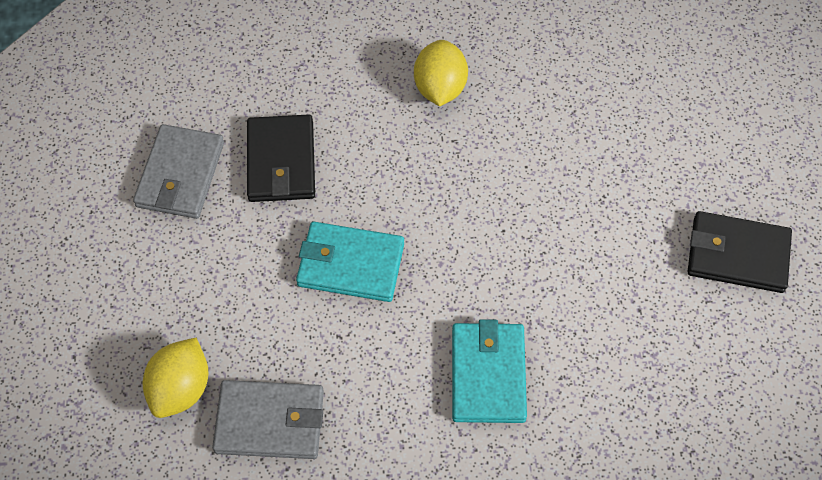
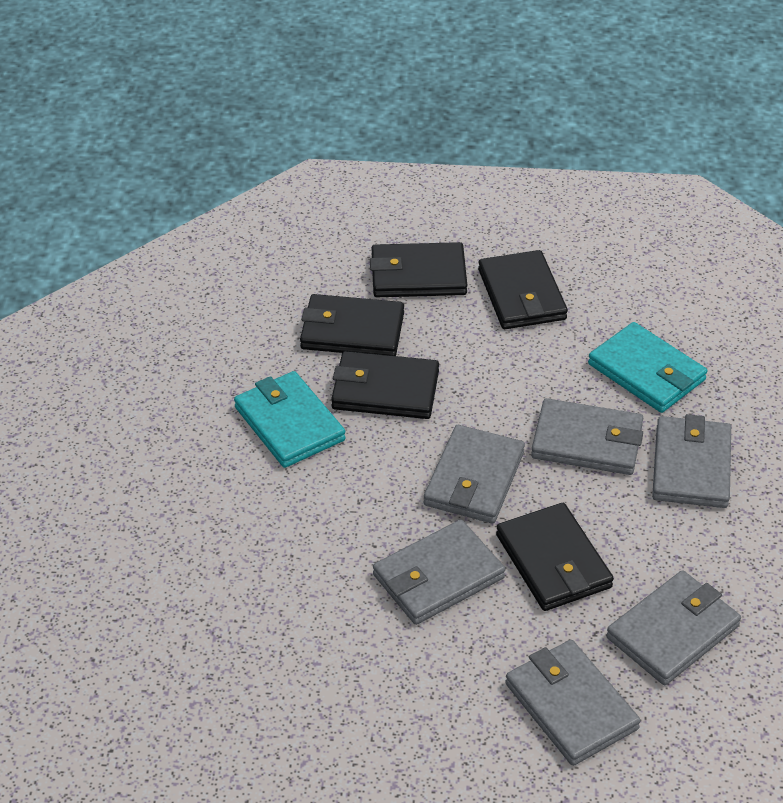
black wallet: [247,114,315,202] [687,211,792,293] = 2 -> [300,294,404,356] [331,351,439,419] [370,242,467,297] [478,250,568,329] [496,503,614,611] = 5
grey wallet: [133,124,224,219] [212,380,324,459] = 2 -> [373,520,505,625] [424,425,525,523] [505,640,641,766] [531,398,643,475] [606,570,741,685] [652,414,731,508] = 6
yellow lemon: [143,338,208,418] [414,40,468,106] = 2 -> none = 0

